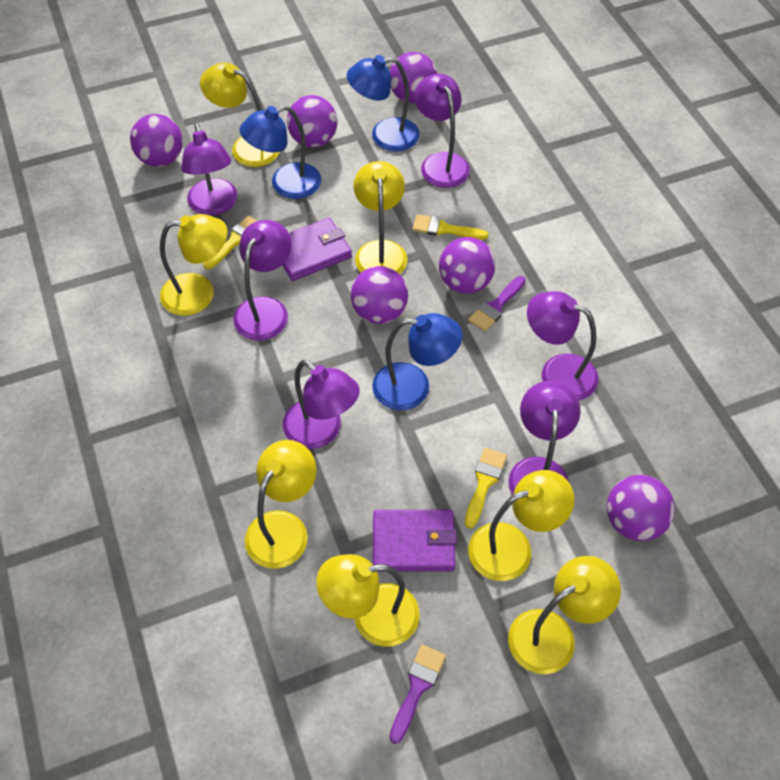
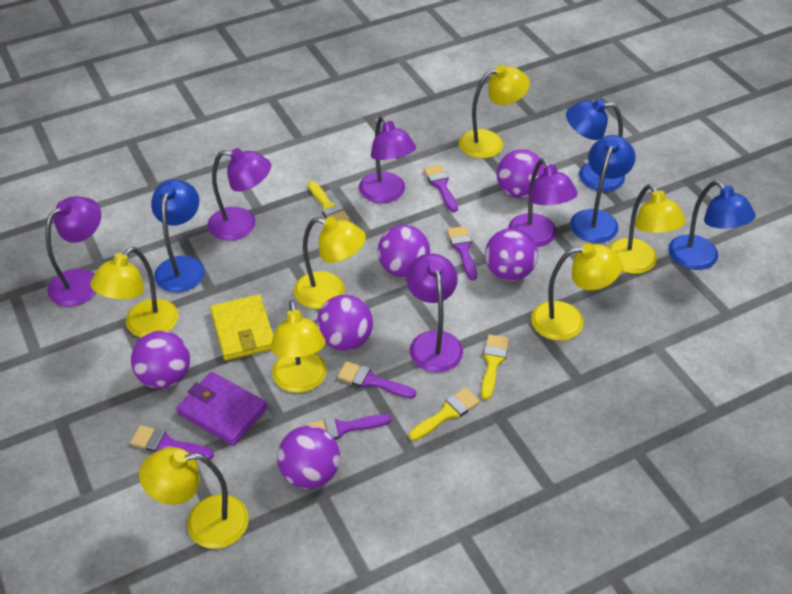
blue lamp: [240,105,321,199] [347,55,420,151] [372,313,462,410] = 3 -> [151,180,205,293] [566,99,625,192] [570,135,636,243] [668,181,755,270] = 4
purple brush: [389,645,446,744] [468,276,526,332] = 2 -> [130,425,214,459] [307,414,392,440] [337,361,416,398] [424,164,458,212] [447,226,477,280] = 5
purple lamp: [181,123,237,216] [233,220,291,340] [282,360,360,449] [414,74,470,188] [508,381,581,495] [527,291,599,401] = 6 -> [45,196,101,306] [208,148,271,240] [359,116,416,203] [406,253,463,373] [508,158,578,247] = 5
purple wallet: [282,218,352,281] [373,510,457,572] = 2 -> [176,372,267,446] = 1
yellow wallet: none = 0 -> [210,295,273,361] = 1

